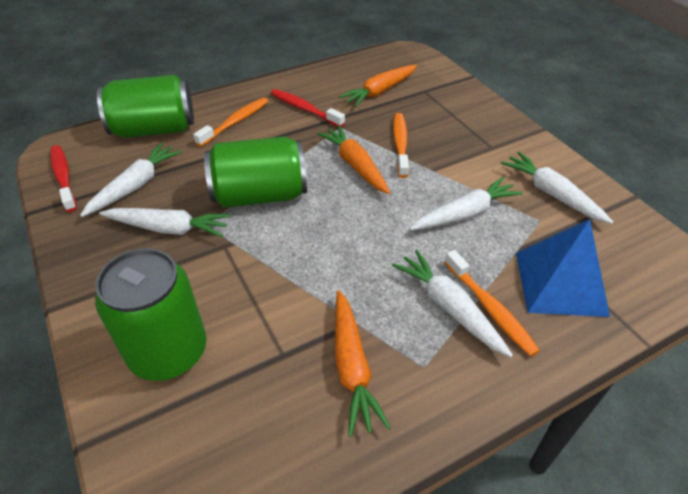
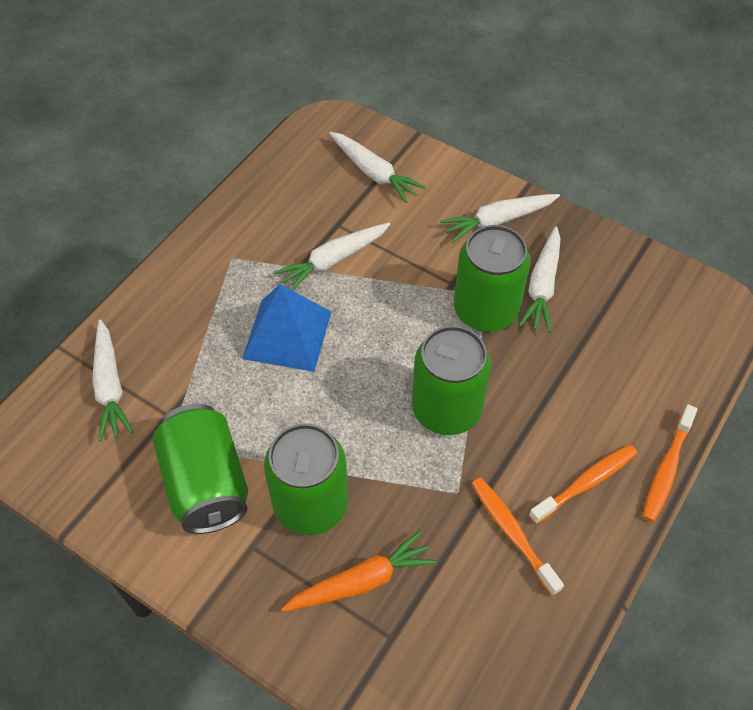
green can: [95,248,207,381] [97,75,194,138] [204,136,307,208] = 3 -> [153,404,248,534] [264,424,348,535] [412,326,491,435] [454,225,531,332] = 4
orange carrot: [317,125,390,194] [335,290,391,437] [339,65,417,107] = 3 -> [281,530,437,612] = 1
red toothbrush: [50,145,77,212] [271,89,345,127] = 2 -> none = 0

